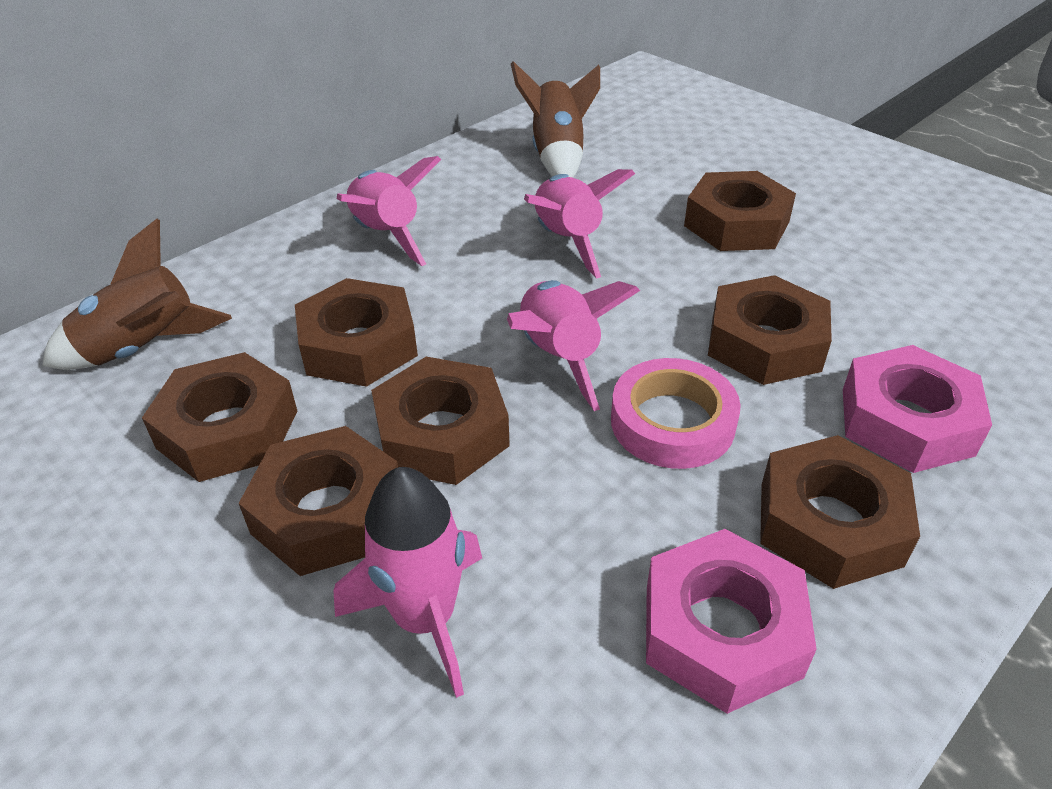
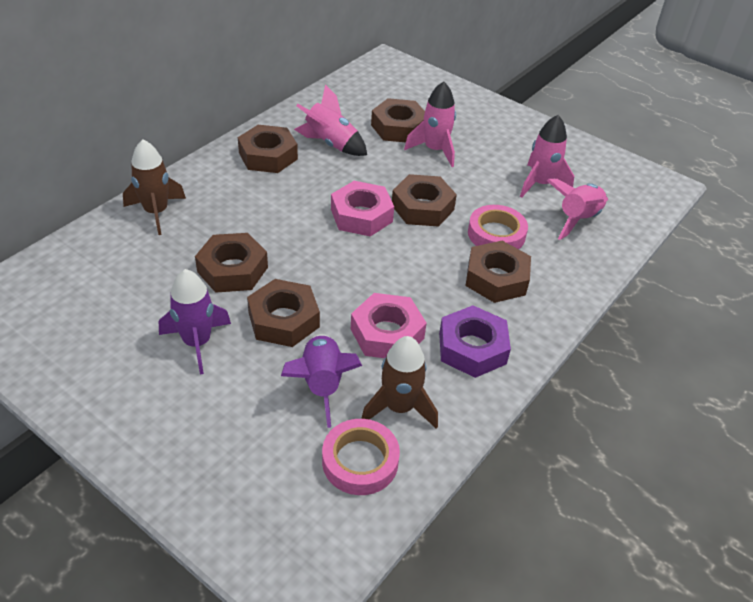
brown nut: [142,352,298,482] [239,426,398,576] [295,278,418,387] [371,357,510,485] [684,171,796,251] [708,275,832,385] [760,435,920,589] = 7 -> [195,233,268,293] [238,125,298,173] [247,279,320,347] [371,98,425,142] [392,174,457,227] [466,241,531,303] = 6
pink tape: [611,358,741,469] = 1 -> [322,419,400,495] [468,205,528,249] = 2
purple nut: none = 0 -> [439,305,511,378] = 1
purple rocket: none = 0 -> [159,269,231,374] [281,334,362,428] = 2

